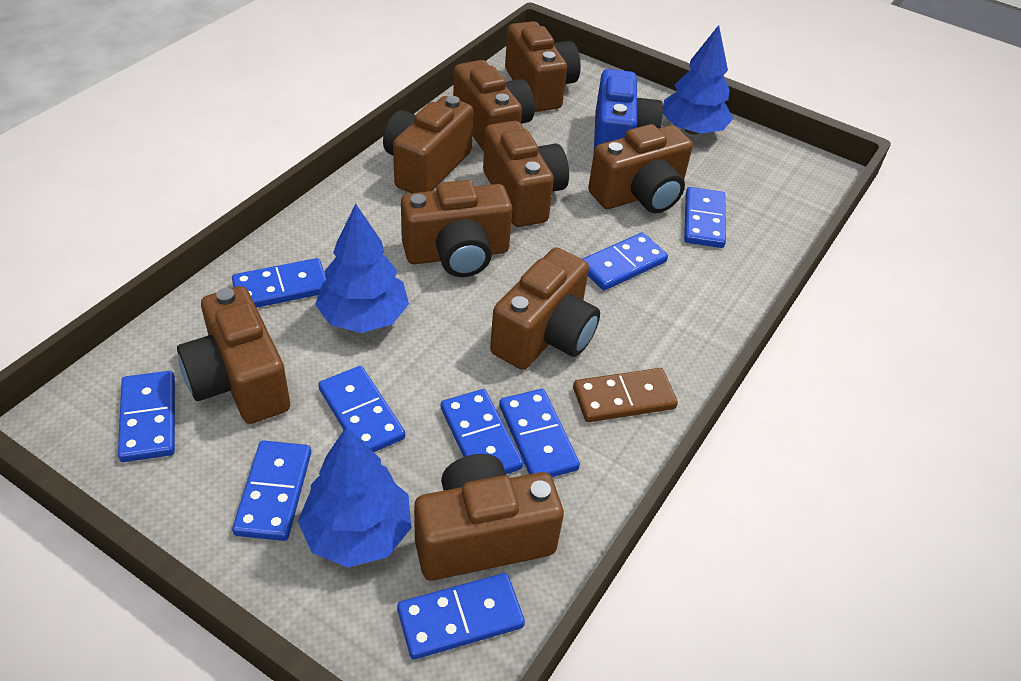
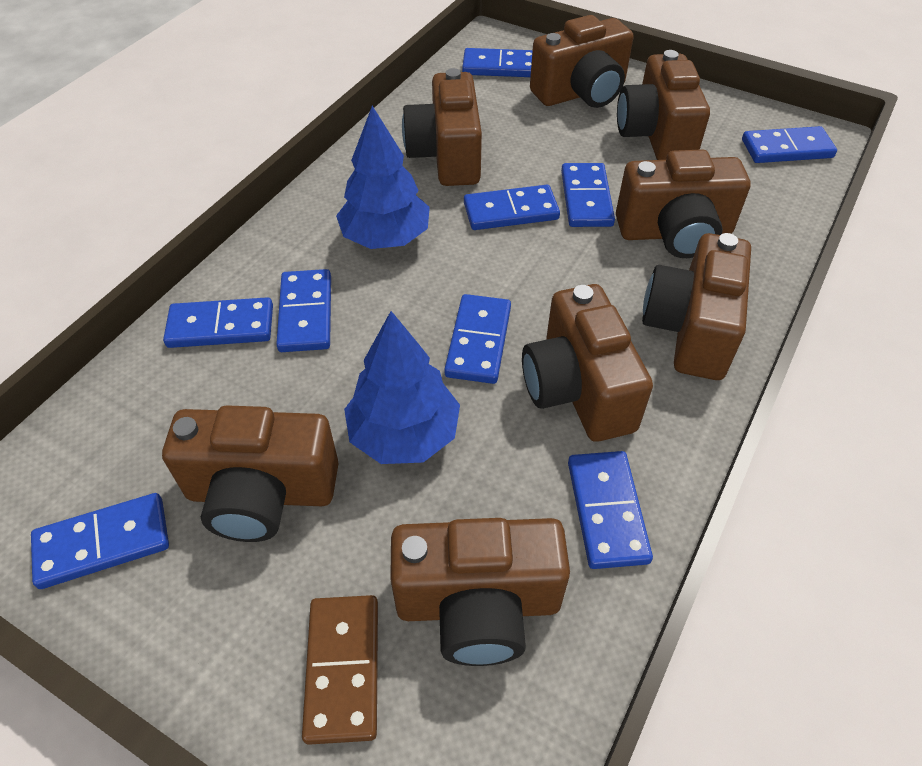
blue camera: [594,69,663,149] = 1 -> none = 0
blue tree: [298,426,411,567] [315,204,409,333] [663,25,733,135] = 3 -> [336,106,430,249] [344,311,460,464] = 2
brown camera: [177,286,290,424] [383,96,473,193] [401,180,513,277] [414,454,564,581] [453,60,535,151] [483,121,569,227] [490,247,600,370] [505,21,581,112] [588,124,693,213] = 9 -> [162,405,339,542] [390,518,570,666] [402,68,482,186] [522,284,653,442] [530,15,634,108] [616,149,751,258] [617,50,710,160] [642,233,751,380] = 8

